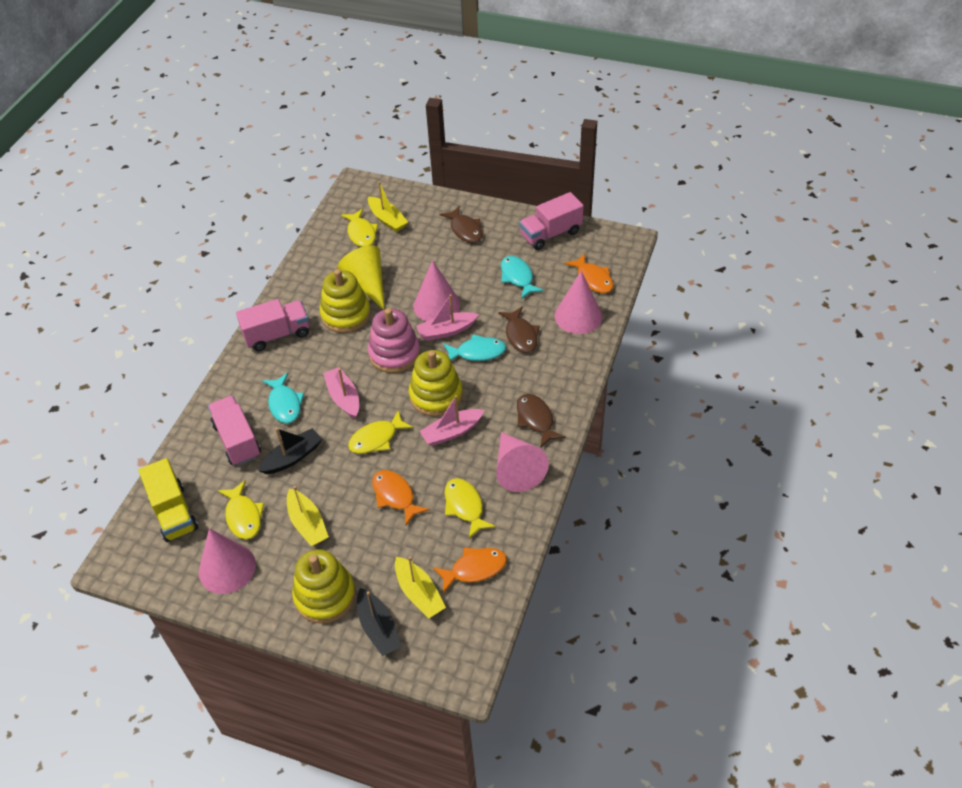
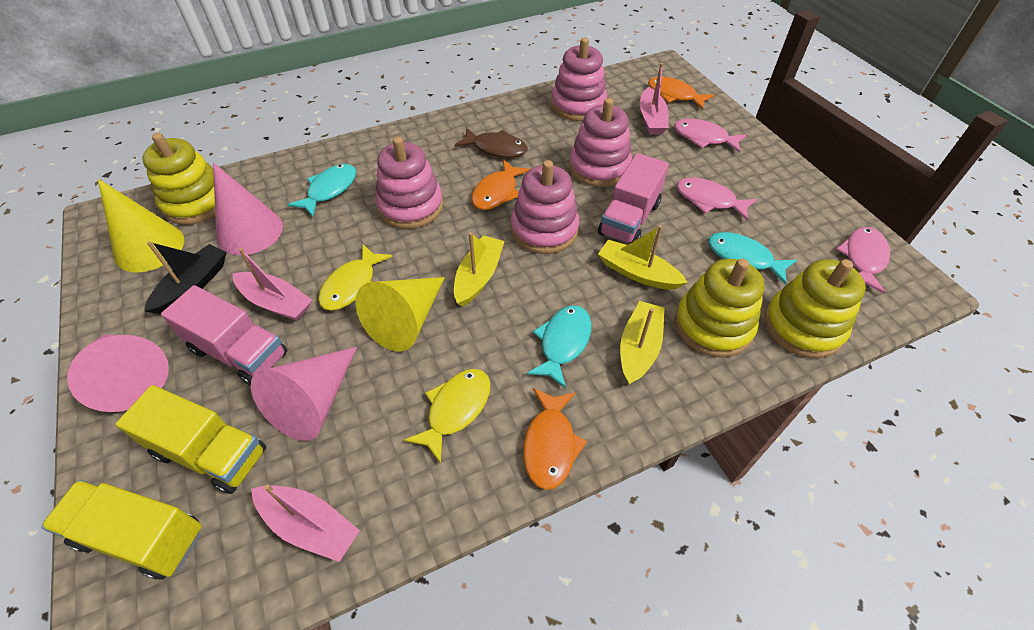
black boat: [258,428,322,474] [357,588,402,656] = 2 -> [144,241,226,315] = 1
brown fish: [440,206,483,243] [498,307,540,353] [517,394,566,447] = 3 -> [455,128,528,158] = 1
pink cone: [199,529,256,594] [413,260,460,321] [496,432,549,492] [555,271,603,334] = 4 -> [67,335,169,412] [213,163,283,255] [251,347,357,441] = 3
pink fish: none = 0 -> [674,119,747,153] [677,178,757,221] [836,227,890,294] = 3
pink stacking toy: [368,308,420,373] = 1 -> [375,137,443,229] [511,160,579,254] [551,38,607,121] [569,98,632,187] = 4
pink truck: [208,395,261,466] [236,299,309,351] [519,192,584,250] = 3 -> [161,285,288,385] [598,153,669,244] = 2
yellow cone: [337,245,385,310] = 1 -> [98,179,184,272] [356,277,445,351] = 2
yellow fish: [218,480,264,539] [341,209,378,247] [348,410,413,454] [445,478,496,539] = 4 -> [318,244,393,311] [404,369,490,464] = 2
yellow truck: [139,458,198,542] = 1 -> [41,480,202,580] [116,385,266,494] = 2

